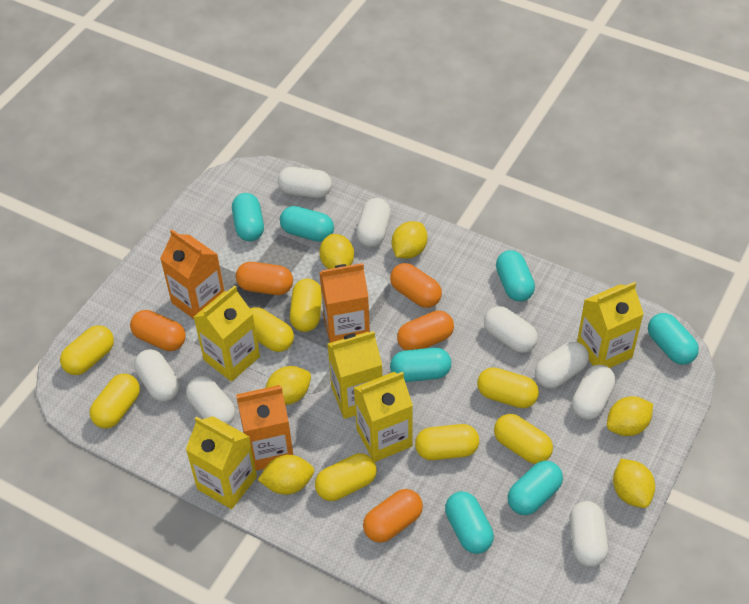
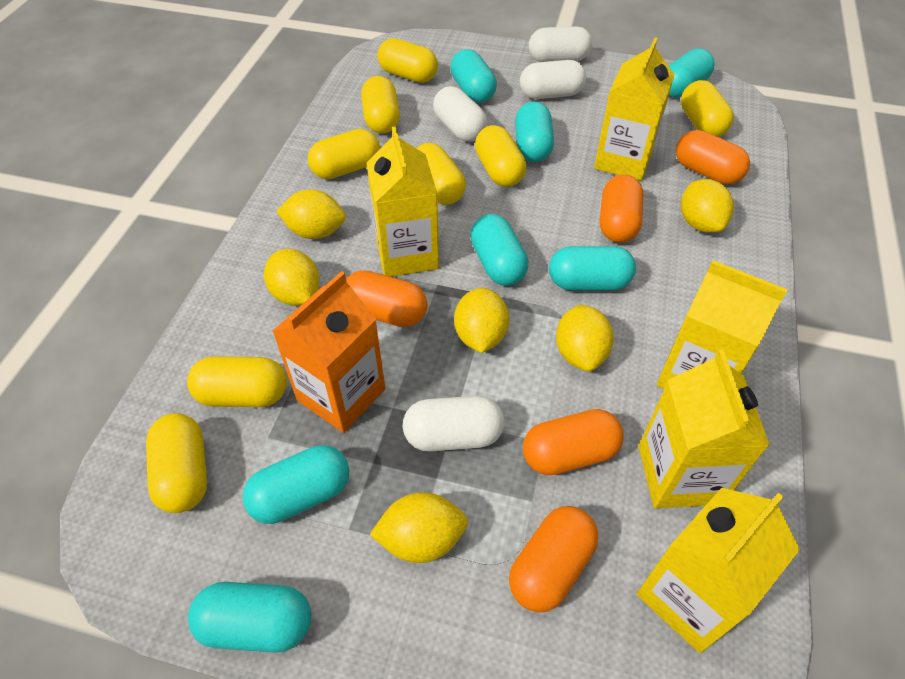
orange carton: [160,229,225,319] [236,385,293,471] [319,263,370,343] = 3 -> [272,271,385,433] = 1
white capsule: [134,349,179,401] [186,376,235,425] [278,167,332,198] [356,198,391,247] [484,306,538,353] [535,341,589,389] [570,501,608,567] [572,365,616,420] = 8 -> [403,396,504,451] [433,86,488,142] [520,60,586,99] [529,26,592,62] = 4

